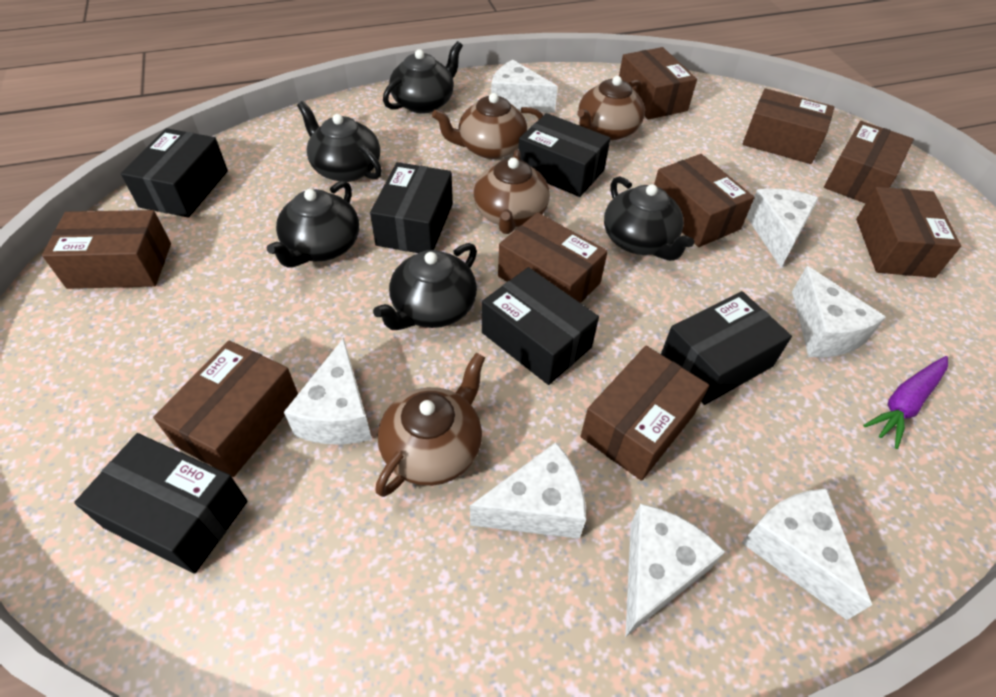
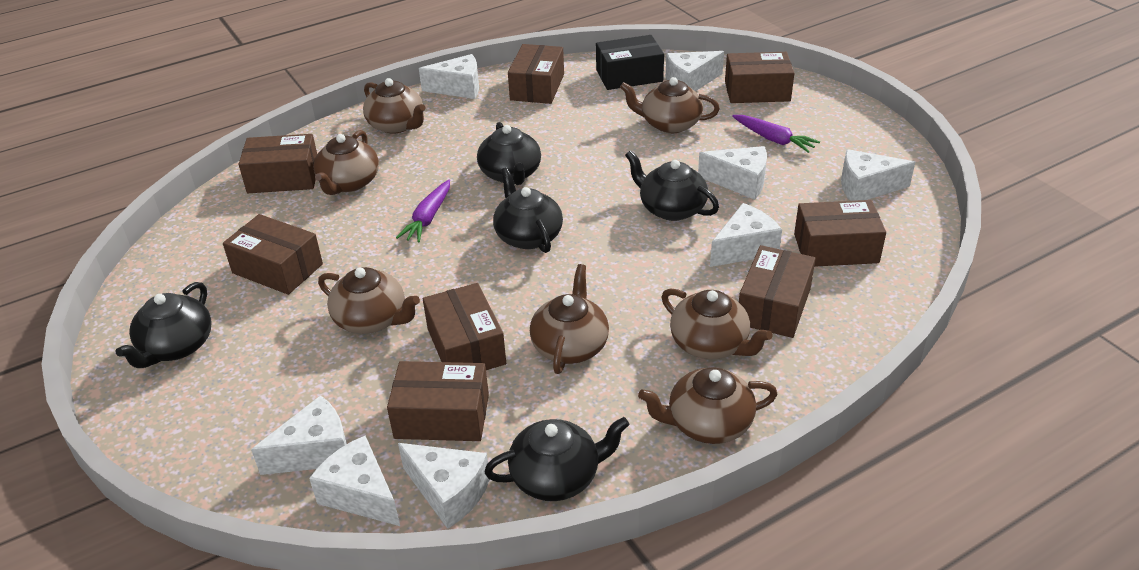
black box: [74,433,248,574] [121,128,228,218] [370,162,453,253] [482,267,599,385] [518,113,610,197] [661,291,792,405] = 6 -> [596,35,664,90] = 1
brown box: [42,210,171,289] [153,341,298,477] [498,212,608,303] [581,346,709,481] [619,47,697,120] [654,154,755,247] [742,88,834,164] [824,121,914,204] [856,187,961,278] = 9 -> [223,214,323,295] [238,134,317,193] [387,361,489,441] [423,283,506,370] [508,44,564,104] [725,52,794,103] [739,245,816,338] [794,200,886,267] = 8
brown teapot: [375,353,485,497] [432,93,543,159] [474,150,550,234] [577,76,645,141] = 4 -> [313,130,379,195] [318,267,420,334] [363,78,426,134] [530,264,609,374] [620,77,720,133] [638,367,777,444] [661,288,773,359] = 7
purple carrot: [863,356,948,449] = 1 -> [396,180,450,243] [732,115,820,153] = 2
white cheese: [284,338,372,445] [470,442,586,539] [491,60,558,113] [625,504,725,637] [741,488,872,620] [746,189,819,267] [792,266,886,358] = 7 -> [251,395,347,475] [309,436,400,526] [398,443,490,529] [419,54,479,99] [666,51,724,91] [698,146,767,200] [710,203,782,267] [841,149,915,201] = 8

